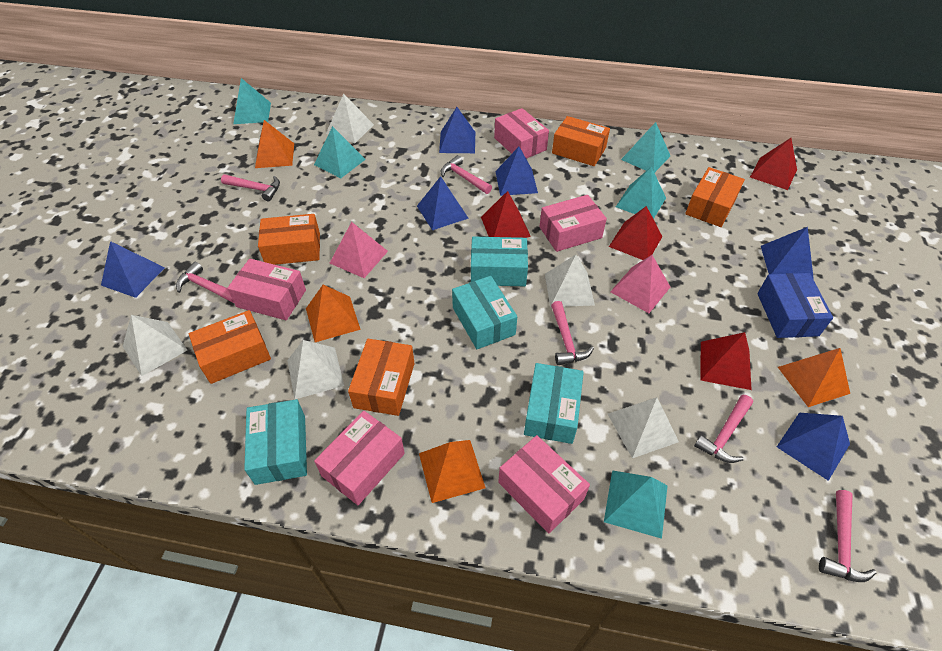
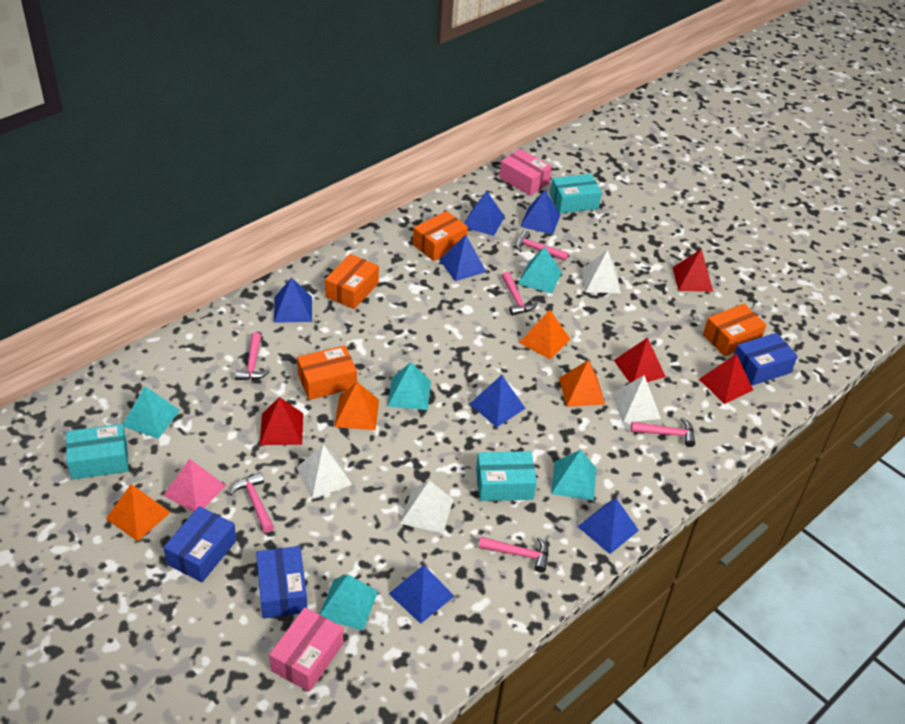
blue box: [757,273,833,338] = 1 -> [163,506,237,582] [256,546,307,619] [734,333,798,386] = 3
blue pyramid: [101,241,165,298] [417,176,469,230] [439,107,475,153] [495,147,538,196] [761,227,814,279] [777,413,850,481] = 6 -> [274,277,312,323] [389,565,454,624] [440,235,487,281] [464,191,505,236] [470,375,526,427] [520,190,560,234] [577,498,639,554] = 7
orange box: [189,310,271,384] [258,214,320,265] [348,339,415,416] [552,116,610,166] [685,167,745,227] = 5 -> [297,345,357,400] [325,254,379,309] [413,211,468,261] [703,304,766,356] = 4
pink box: [227,259,306,320] [314,411,405,505] [494,108,549,159] [498,435,590,533] [539,195,607,252] = 5 -> [269,607,343,692] [499,149,552,196] = 2
pink pyramid: [330,222,388,278] [610,255,670,313] = 2 -> [164,459,226,513] = 1
turquoise box: [244,399,307,485] [452,276,517,349] [471,237,528,286] [524,363,584,444] = 4 -> [66,424,129,480] [476,451,537,501] [550,174,602,214] = 3
white pyramid: [123,315,187,376] [287,340,344,399] [326,94,374,143] [545,255,595,307] [608,397,679,458] = 5 -> [296,445,352,499] [400,480,453,534] [582,250,621,293] [612,375,661,423] = 4

